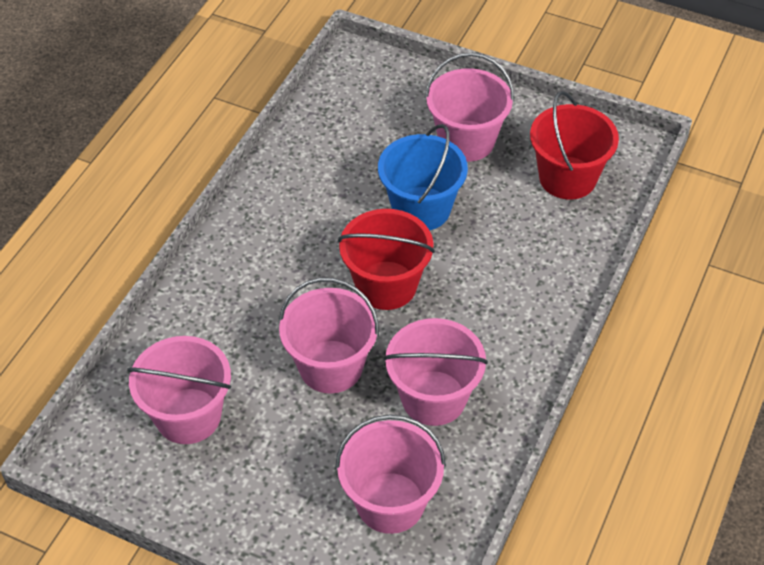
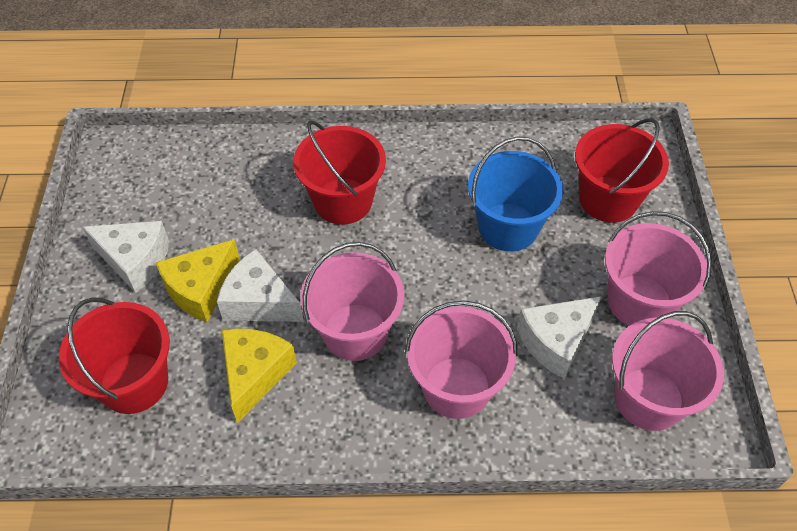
pink bucket: [127,336,231,444] [279,278,379,394] [335,414,446,534] [383,318,488,426] [425,53,514,162] = 5 -> [300,242,404,361] [405,301,518,419] [605,211,712,326] [612,311,724,431] = 4
red bucket: [338,209,435,310] [530,91,619,200] = 2 -> [59,297,170,414] [293,121,386,225] [575,118,669,223] = 3
white cheese: none = 0 -> [82,221,169,293] [217,249,304,322] [517,296,602,379] = 3
yellow cheese: none = 0 -> [156,239,240,322] [222,328,297,423] = 2

